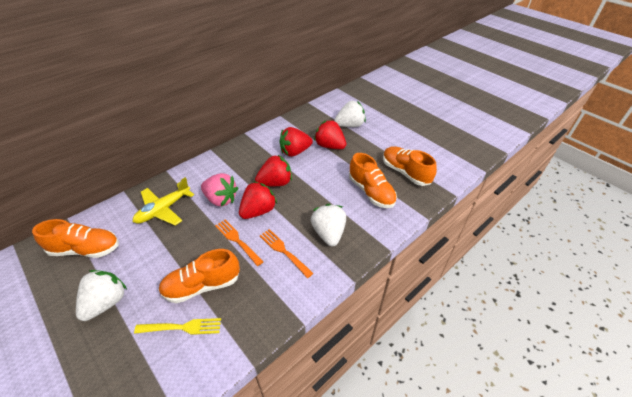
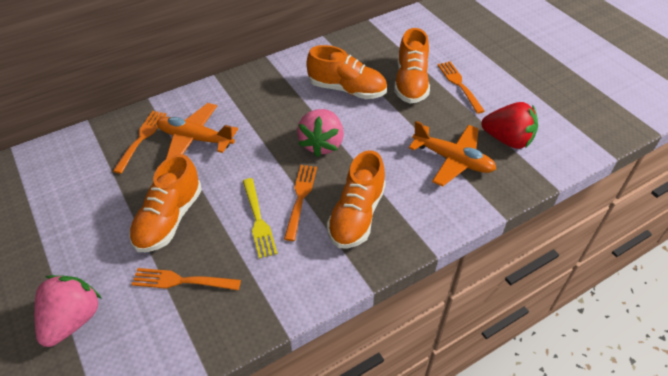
orange fork: [215,219,264,266] [260,229,313,278] = 2 -> [113,111,167,174] [131,268,241,290] [284,165,317,241] [438,61,485,114] = 4
orange plane: none = 0 -> [157,103,238,159] [409,121,496,187] = 2
pink strawberry: [201,173,238,206] = 1 -> [34,275,102,347] [297,109,344,157] = 2
red strawberry: [239,181,277,219] [255,154,292,186] [279,127,313,157] [314,120,347,149] = 4 -> [481,102,538,149] = 1
white strawberry: [76,270,127,321] [311,204,346,246] [334,100,366,127] = 3 -> none = 0
yellow plane: [133,177,194,225] = 1 -> none = 0

